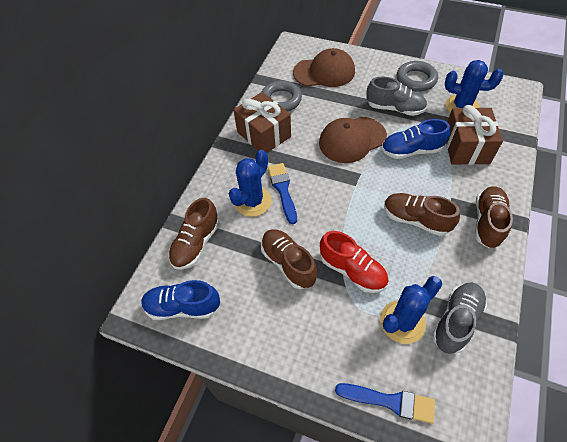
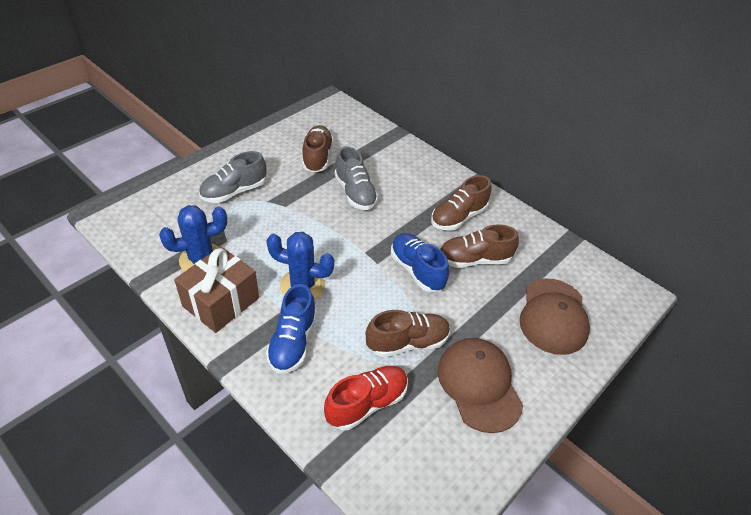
blue brush: [268,163,297,224] [335,383,435,424] = 2 -> none = 0
blue cactus: [229,150,272,217] [380,276,442,344] [445,60,503,113] = 3 -> [159,205,227,272] [266,232,334,300] = 2
brown gift: [233,92,291,153] [446,105,503,165] = 2 -> [174,246,259,333] = 1
grey ring: [262,81,302,111] [397,61,438,92] = 2 -> none = 0

